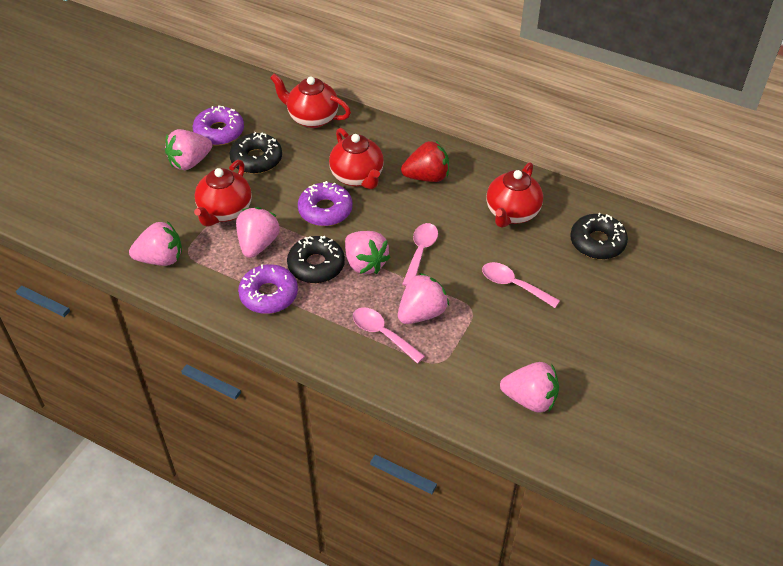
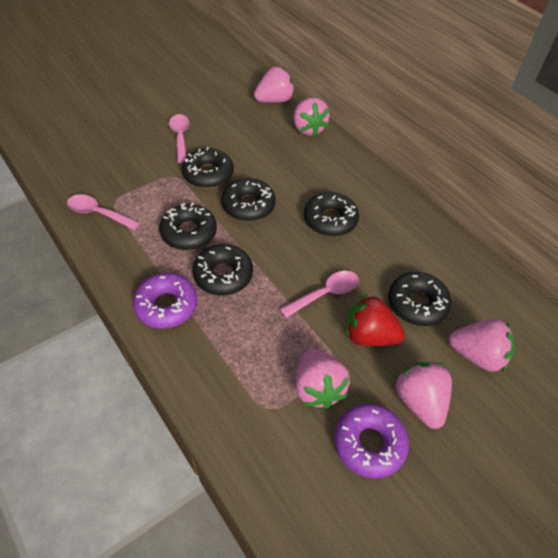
black donut: [230,132,282,174] [287,236,345,283] [570,213,628,259] = 3 -> [159,203,217,250] [182,147,234,188] [192,244,253,296] [221,178,276,221] [304,192,359,236] [388,272,451,326] = 6
pink strawberry: [129,221,182,266] [165,129,212,170] [236,207,280,258] [345,231,390,274] [398,273,449,324] [500,362,559,413] = 6 -> [254,66,295,103] [293,98,330,137] [295,348,350,409] [394,362,452,429] [449,319,515,372] = 5
purple donut: [193,106,244,146] [238,264,298,314] [298,181,352,226] = 3 -> [133,273,197,328] [334,403,409,479] = 2
red teapot: [194,160,252,227] [270,73,351,128] [329,128,384,189] [486,162,543,228] = 4 -> none = 0

